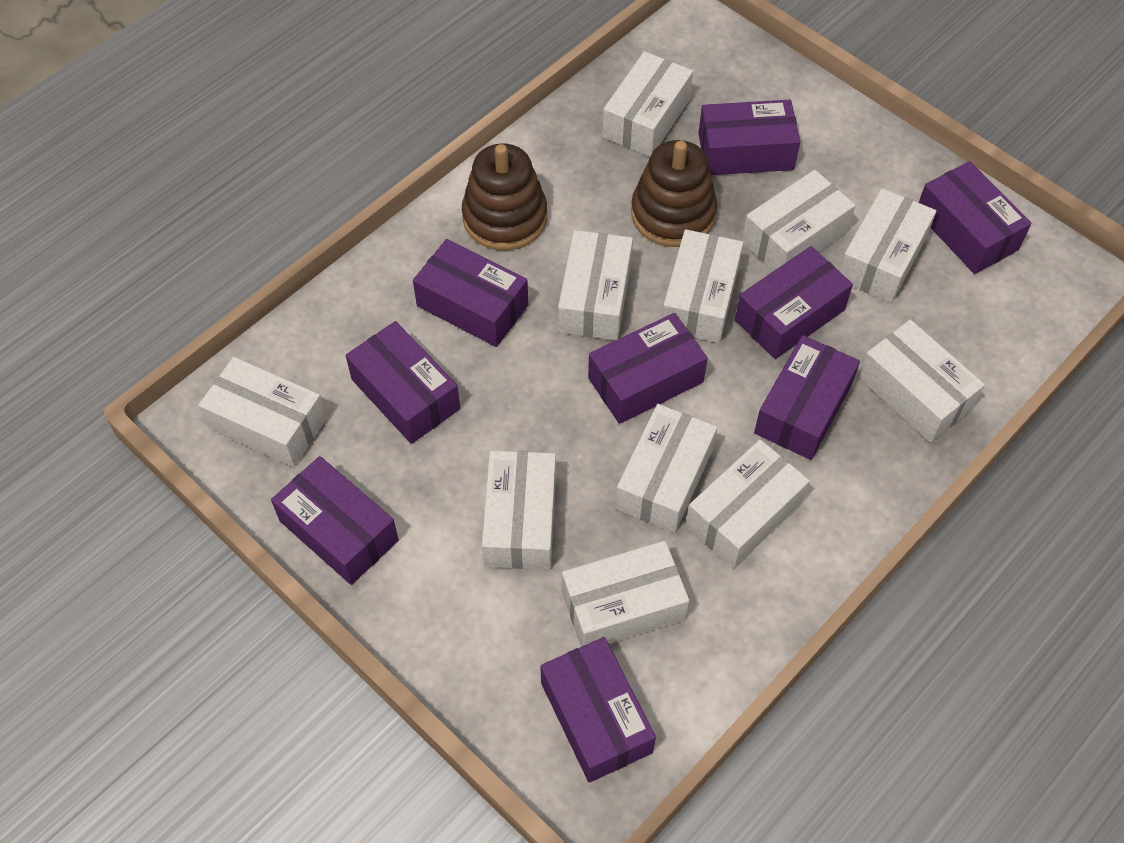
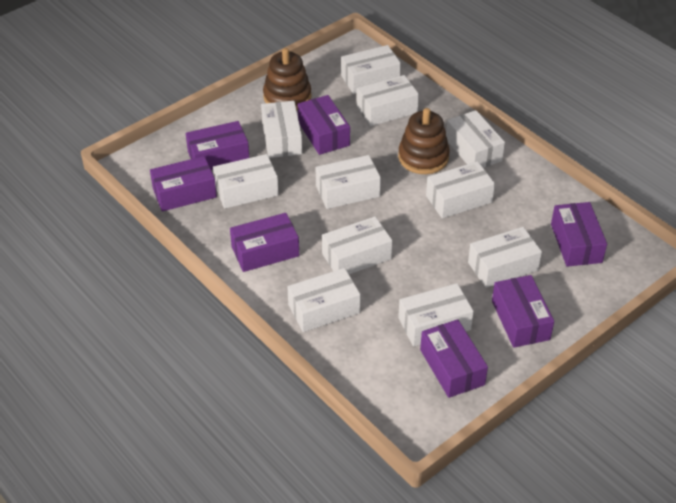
purple box: [271,456,399,585] [346,321,460,444] [413,239,528,347] [540,637,656,783] [588,313,708,424] [698,100,800,175] [735,246,853,359] [754,335,860,460] [919,161,1032,274] = 9 -> [150,156,217,211] [186,121,249,170] [230,213,299,272] [298,95,350,155] [420,319,488,398] [492,275,554,348] [551,202,607,267] = 7

